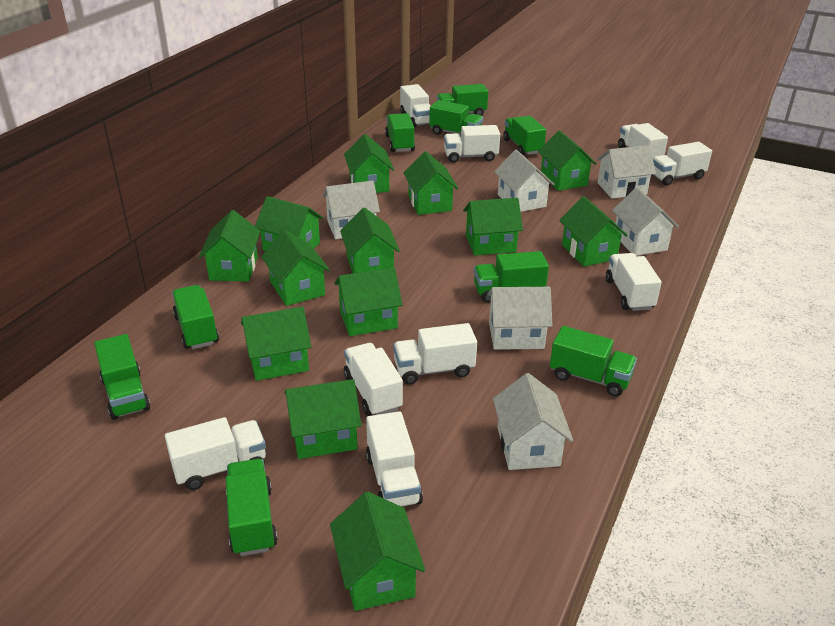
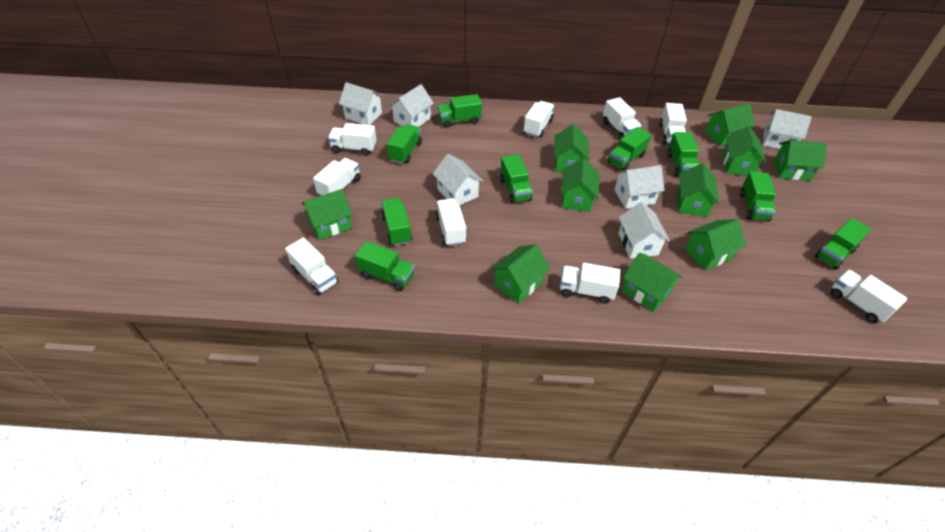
green house: [199,210,261,282] [241,307,311,381] [255,196,323,251] [261,230,330,306] [285,379,361,459] [330,492,425,611] [334,267,402,336] [340,208,400,273] [344,134,394,193] [404,152,458,215] [463,198,523,255] [538,130,596,191] [559,196,628,267] = 13 -> [302,189,352,240] [491,244,550,303] [554,124,589,173] [561,158,600,212] [622,252,682,312] [677,163,719,217] [685,219,746,270] [705,103,755,146] [722,126,766,176] [774,140,827,181] = 10

